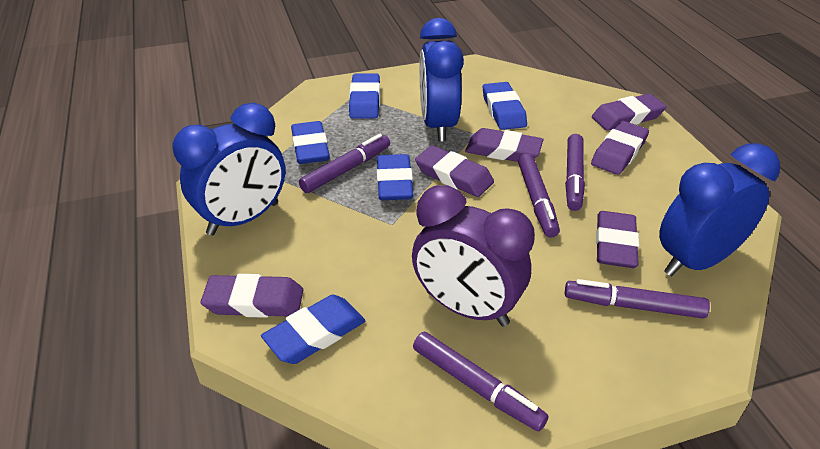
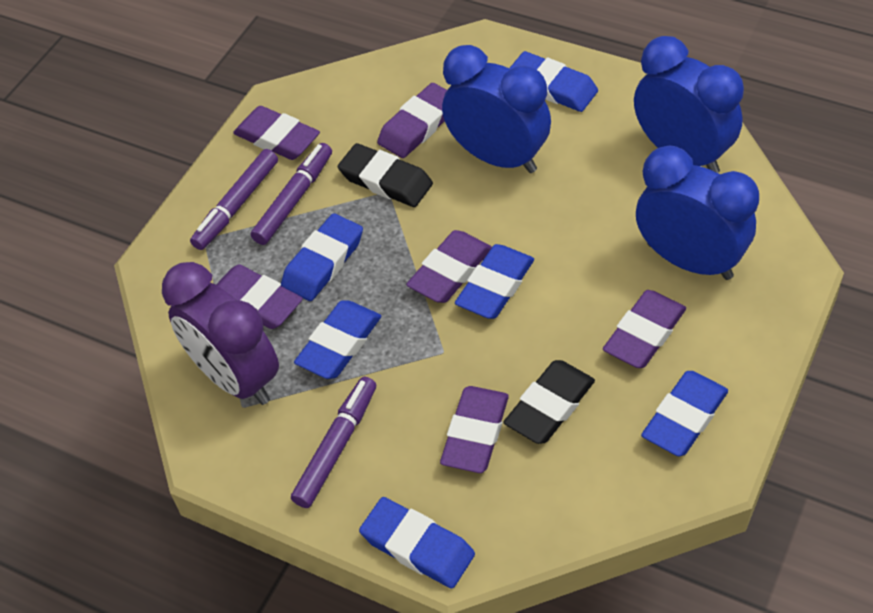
black eraser: none = 0 -> [338,143,433,207] [504,360,595,444] = 2
blue eraser: [261,294,365,364] [291,121,330,164] [349,74,380,118] [377,154,413,200] [483,82,527,130] = 5 -> [281,213,363,301] [294,300,381,379] [359,497,475,589] [455,244,534,319] [509,51,598,112] [641,371,728,457] = 6
purple marker: [299,134,390,193] [413,332,548,431] [518,154,560,238] [565,134,585,211] [565,279,710,319] = 5 -> [190,149,278,250] [251,143,332,245] [291,377,376,508] = 3

